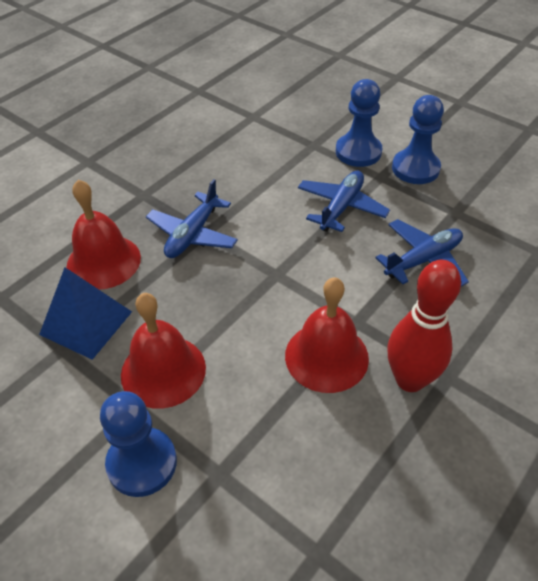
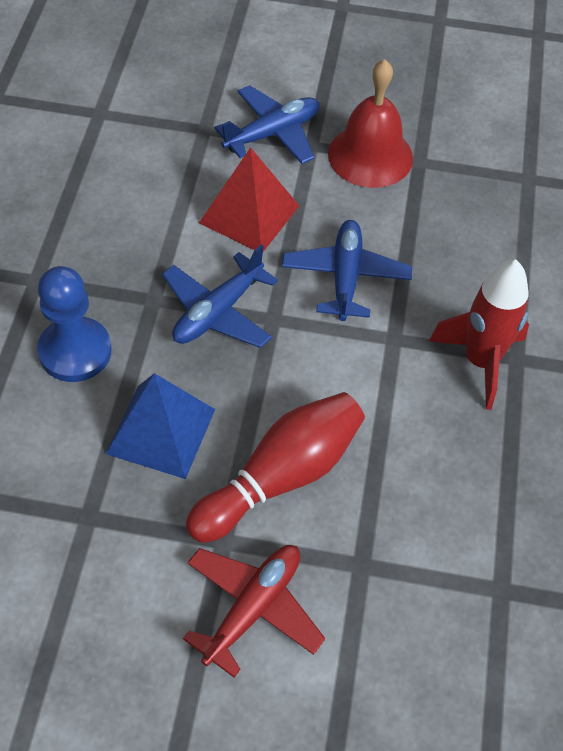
blue pawn: [100,391,177,497] [336,79,382,167] [392,95,444,184] = 3 -> [37,266,112,382] = 1
red bell: [66,179,141,290] [121,293,206,409] [285,277,369,393] = 3 -> [328,59,413,188] = 1
red plane: none = 0 -> [183,545,325,677] = 1
red pyramid: none = 0 -> [199,147,299,252] = 1
red rocket: none = 0 -> [429,259,529,410] = 1

